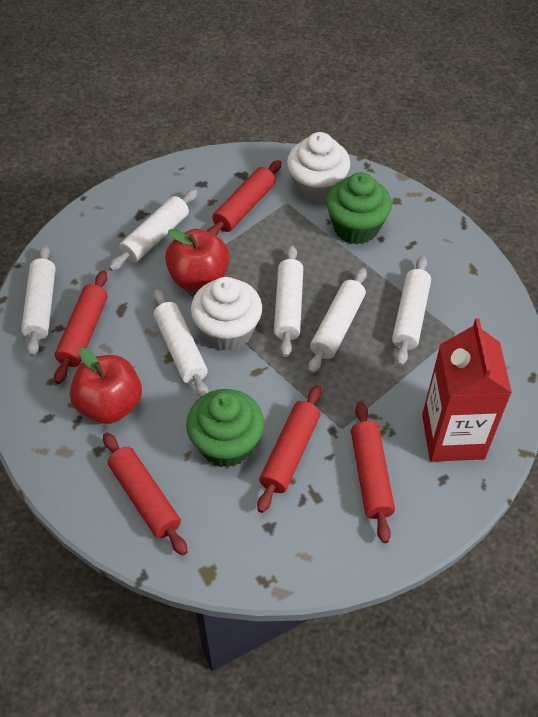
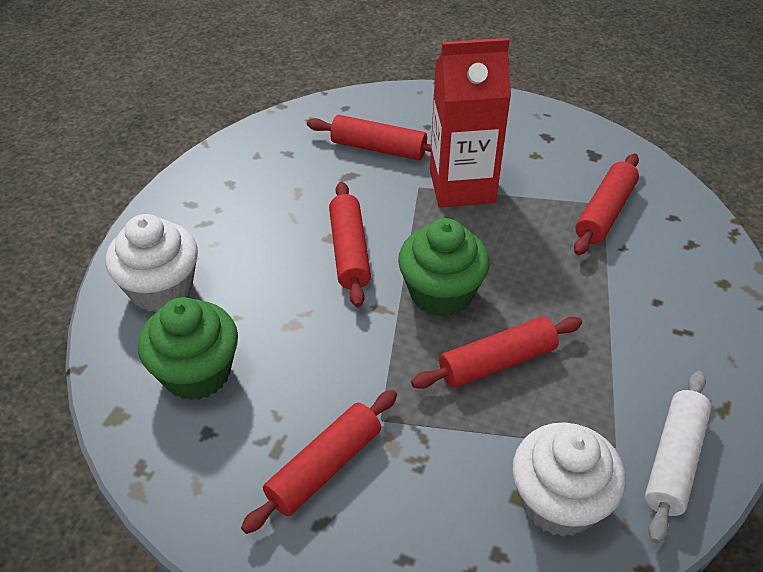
red apple: [70,348,142,424] [165,229,230,291] = 2 -> none = 0
white rolling pin: [21,245,56,357] [109,189,198,271] [153,289,209,397] [274,246,303,357] [308,268,367,373] [392,256,431,366] = 6 -> [645,371,711,543] = 1

